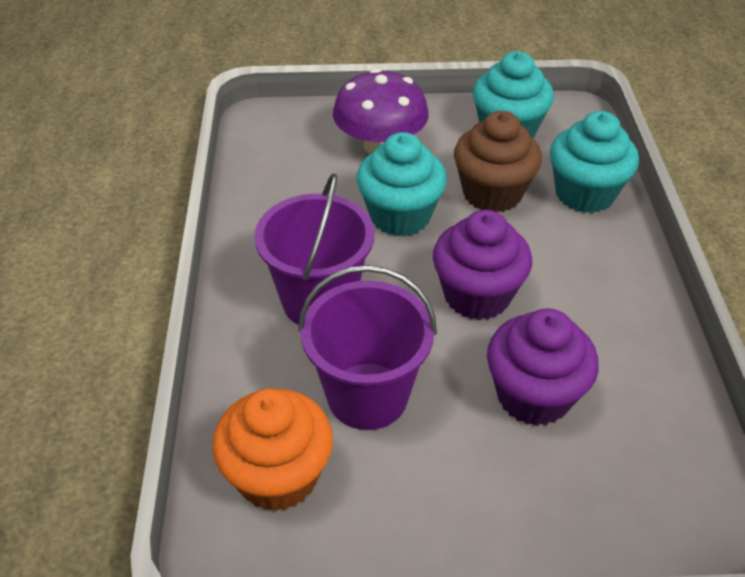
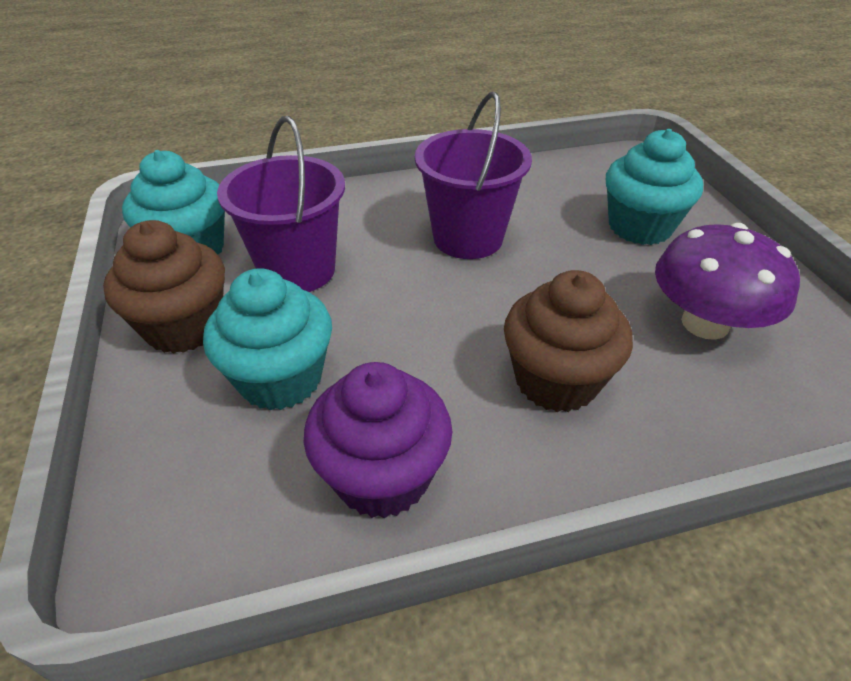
brown cupcake: [454,111,542,212] = 1 -> [103,220,225,354] [504,270,633,412] = 2
orange cupcake: [212,389,333,511] = 1 -> none = 0
purple cupcake: [433,210,532,320] [487,308,599,426] = 2 -> [303,362,452,519] = 1

